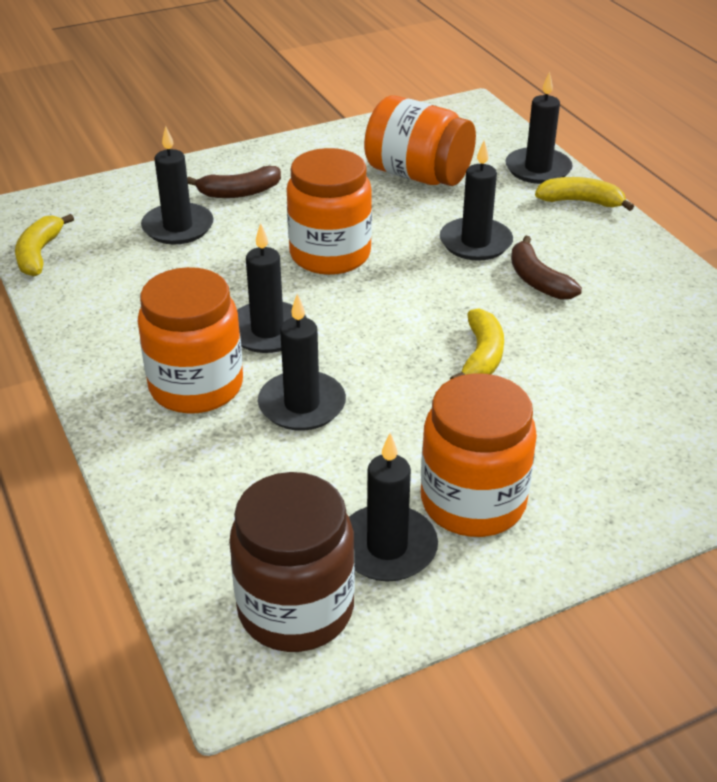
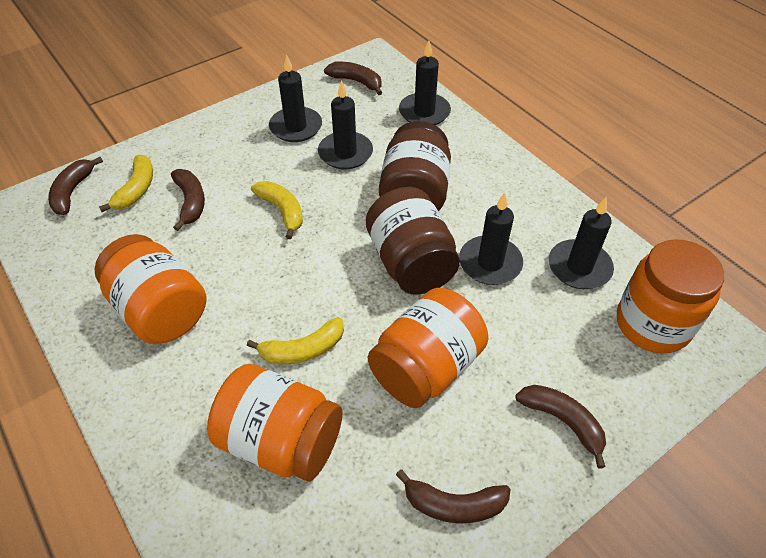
black candle: [141,126,214,244] [237,223,307,353] [258,294,346,431] [349,433,438,582] [440,141,513,261] [505,72,573,184] = 6 -> [269,54,322,142] [318,80,373,169] [399,41,451,125] [459,192,523,285] [549,197,614,289] = 5
brown banana: [187,166,281,198] [511,236,582,300] = 2 -> [48,157,103,215] [171,169,205,231] [324,62,382,95] [396,469,511,523] [515,385,606,469] = 5
brown jar: [229,472,355,652] = 1 -> [366,187,460,295] [379,121,451,211] = 2

